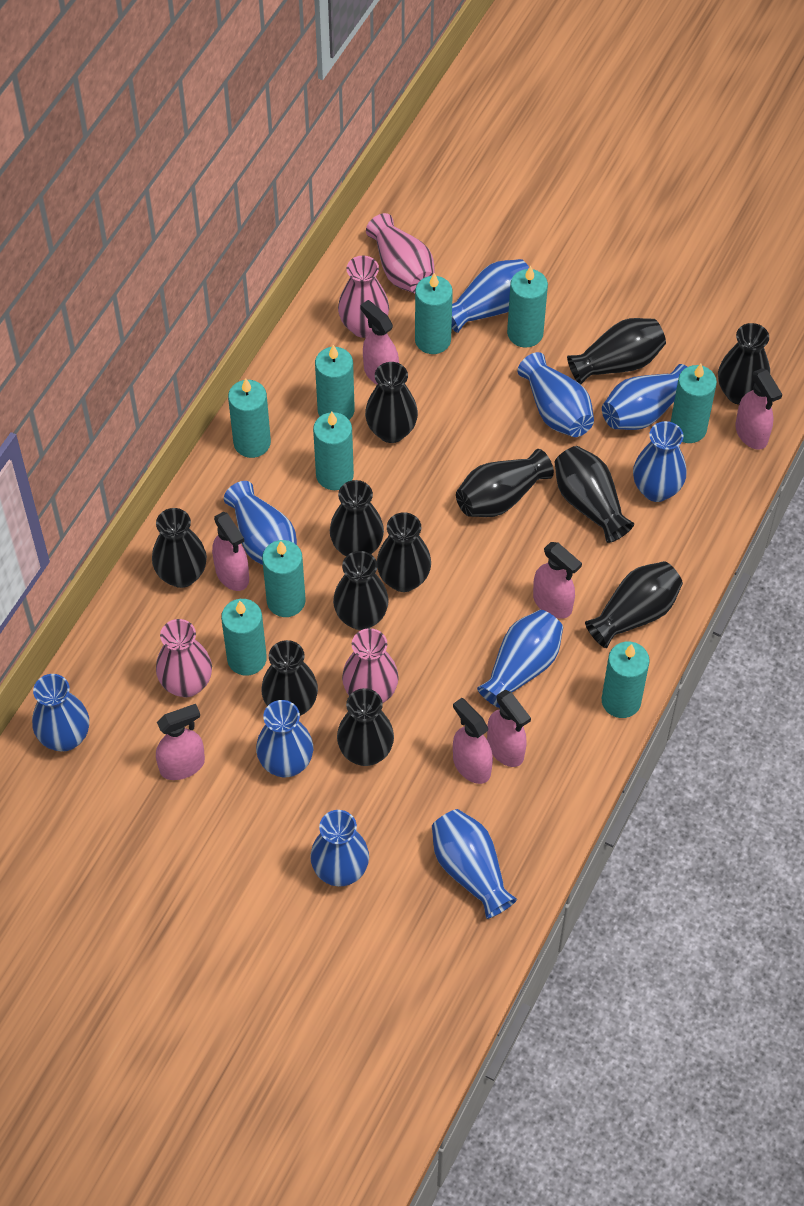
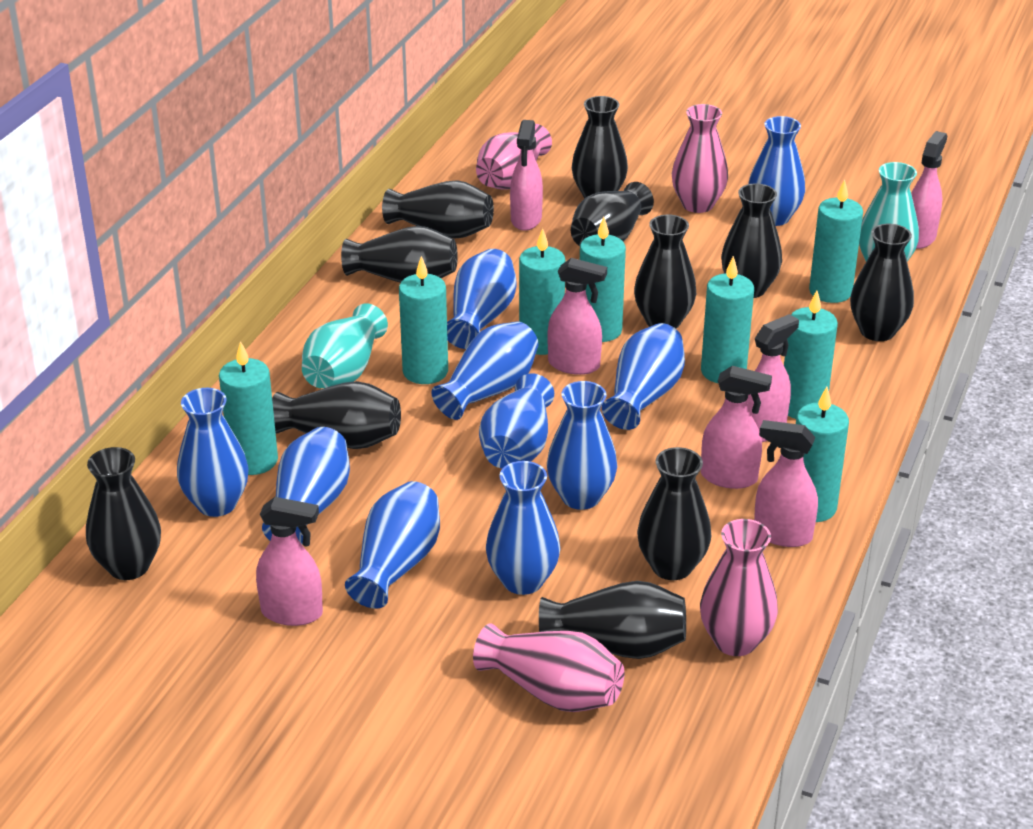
black vase: [152,508,207,588] [261,640,318,716] [330,480,384,556] [333,551,389,630] [337,688,394,766] [365,362,418,443] [377,512,431,592] [456,449,554,517] [555,446,634,543] [567,318,666,385] [585,561,683,648] [718,323,770,405] = 12 -> [86,447,161,580] [272,381,401,449] [341,226,458,283] [382,180,494,239] [539,581,686,659] [571,182,654,246] [572,96,628,199] [634,215,696,329] [637,447,711,580] [721,183,782,298] [850,224,914,341] = 11
turquoise candle: [221,599,267,676] [228,378,271,458] [262,540,306,617] [313,412,354,490] [315,345,355,420] [415,273,453,354] [507,266,548,348] [602,642,650,718] [671,364,717,443] = 9 -> [219,341,278,475] [399,256,448,384] [519,228,565,355] [580,217,626,342] [701,256,754,383] [784,290,838,419] [796,387,849,522] [809,180,863,303] = 8
turquoise vase: none = 0 -> [302,303,388,388] [859,162,919,261] = 2

